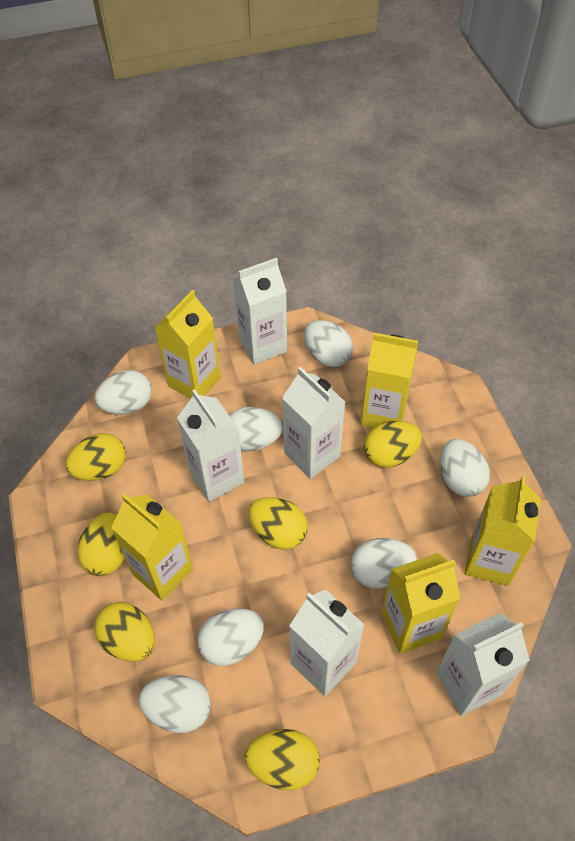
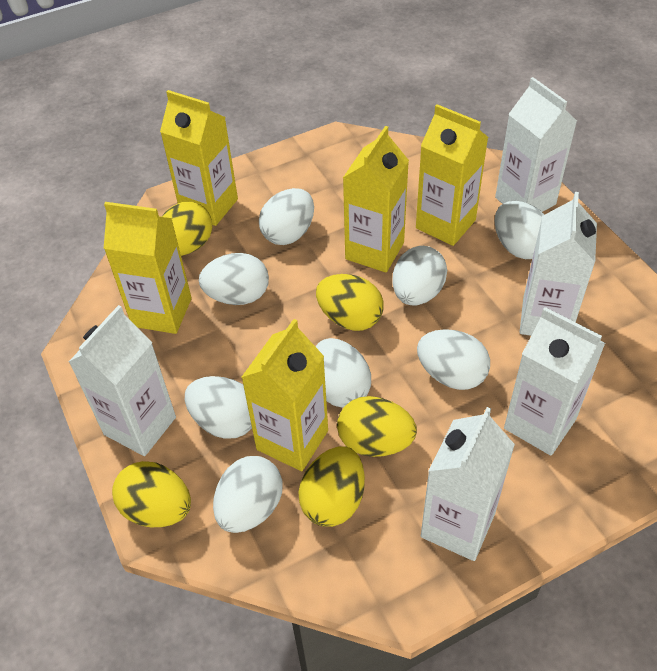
white egg: [95,370,152,415] [139,675,211,733] [198,608,264,666] [229,407,283,451] [304,320,353,367] [351,538,417,588] [440,439,490,497] = 7 -> [185,376,252,439] [199,253,269,305] [213,456,283,533] [259,188,314,245] [315,338,371,408] [392,246,447,305] [417,329,490,390] [495,201,545,259] = 8
yellow egg: [65,433,126,481] [77,512,125,576] [94,602,155,662] [245,729,320,790] [248,497,308,550] [364,421,422,468] = 6 -> [112,461,191,527] [162,202,212,256] [298,447,365,527] [316,274,384,331] [337,396,417,457] = 5

